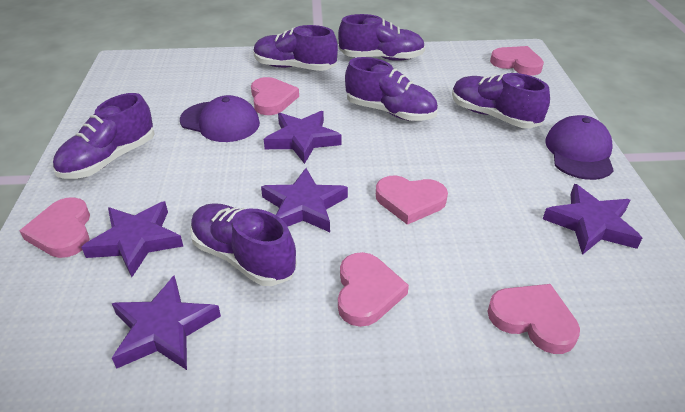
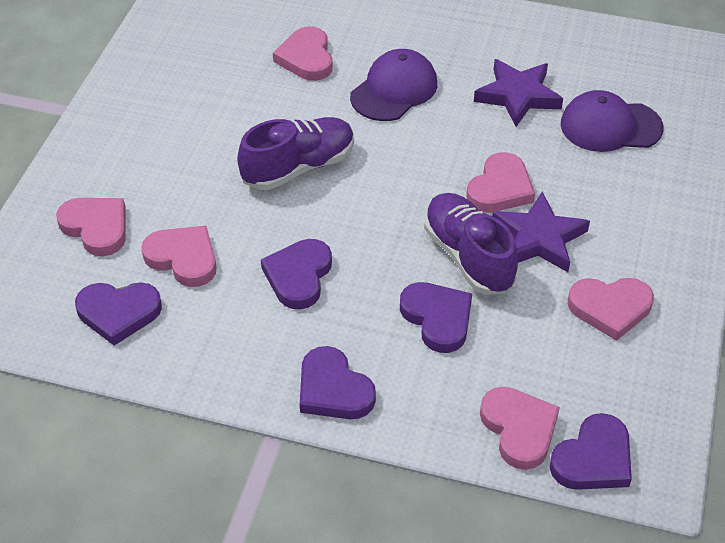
purple heart: none = 0 -> [75,282,162,346] [261,239,332,309] [300,346,376,419] [400,282,472,353] [550,413,632,490] = 5
purple shoe: [53,93,154,179] [190,203,297,286] [253,25,338,71] [338,14,425,61] [345,57,438,121] [452,73,550,128] = 6 -> [237,117,354,190] [424,193,518,295] = 2
purple star: [81,201,183,277] [112,276,221,370] [261,168,348,232] [264,111,342,164] [543,184,642,255] = 5 -> [474,59,563,127] [492,192,590,272] = 2

